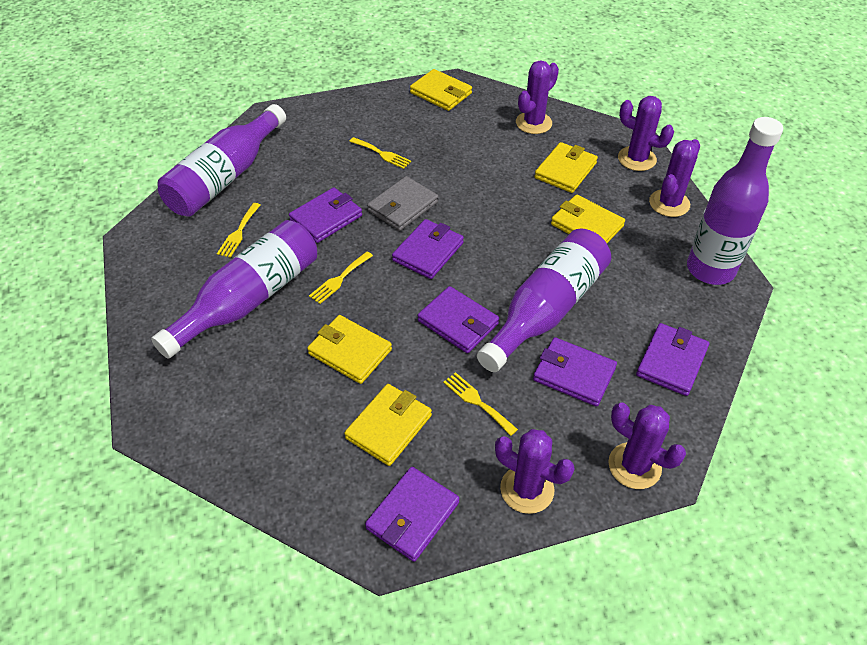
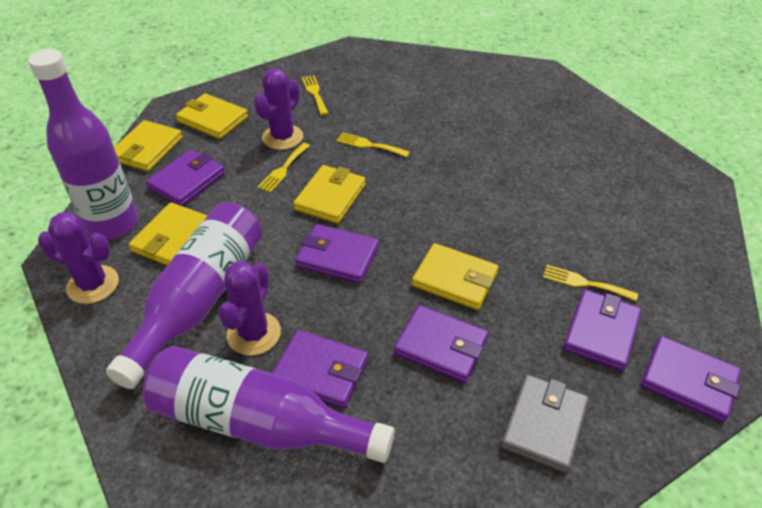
purple bottle: [151,220,317,359] [157,104,286,216] [477,228,611,372] [687,117,783,285] = 4 -> [28,49,138,239] [106,202,262,389] [142,346,395,463] = 3
purple cactus: [495,429,575,514] [516,60,559,134] [608,403,686,489] [618,96,674,171] [649,139,700,217] = 5 -> [38,212,119,304] [218,261,281,356] [254,68,303,150] = 3

